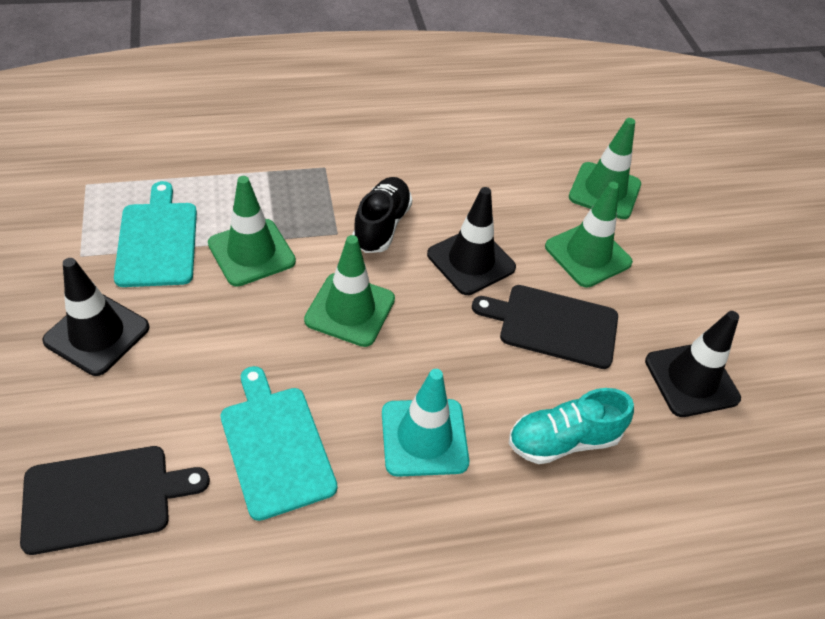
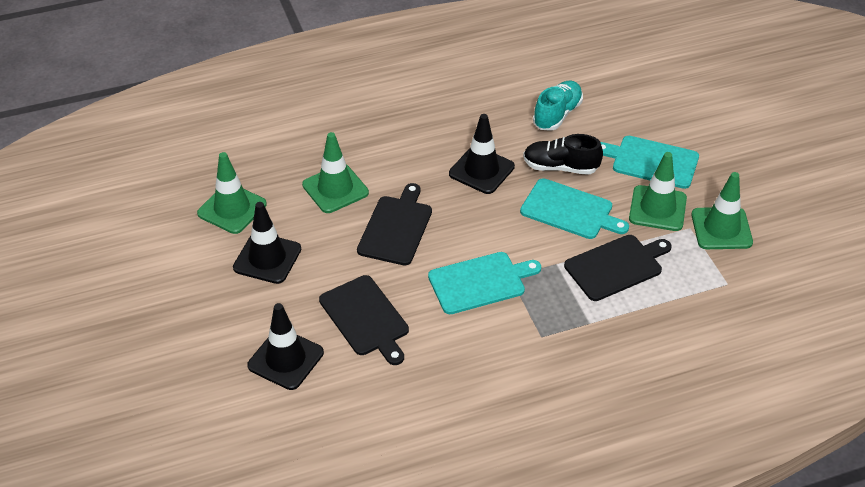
black cutting board: [20,446,210,555] [472,285,618,369] = 2 -> [319,275,409,365] [357,183,432,266] [564,235,671,301] = 3
turquoise cutting board: [114,181,197,287] [221,366,337,521] = 2 -> [428,252,541,314] [520,178,629,239] [601,136,699,189] = 3
turquoise traffic cone: [382,369,469,477] = 1 -> none = 0

